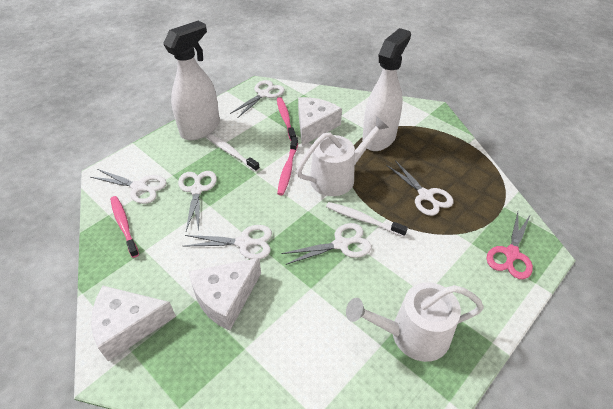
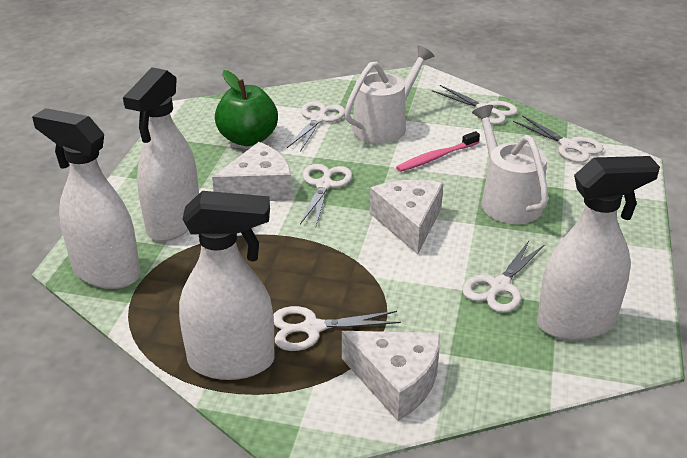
green apple: none = 0 -> [215,70,278,146] = 1
pink scissors: [487,212,533,279] = 1 -> none = 0
pink toothbrush: [110,196,139,258] [277,97,296,141] [277,137,298,195] = 3 -> [396,131,480,172] = 1
white spray bottle: [163,21,220,140] [362,28,411,151] = 2 -> [32,108,140,289] [123,67,199,241] [179,191,275,380] [537,156,660,340] = 4
white toothbrush: [207,134,260,172] [326,202,408,237] = 2 -> none = 0

